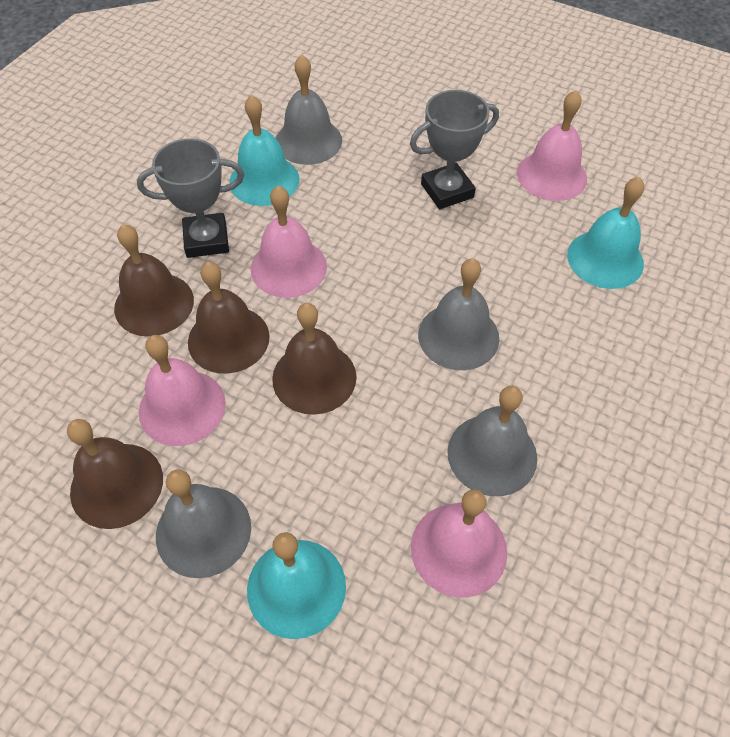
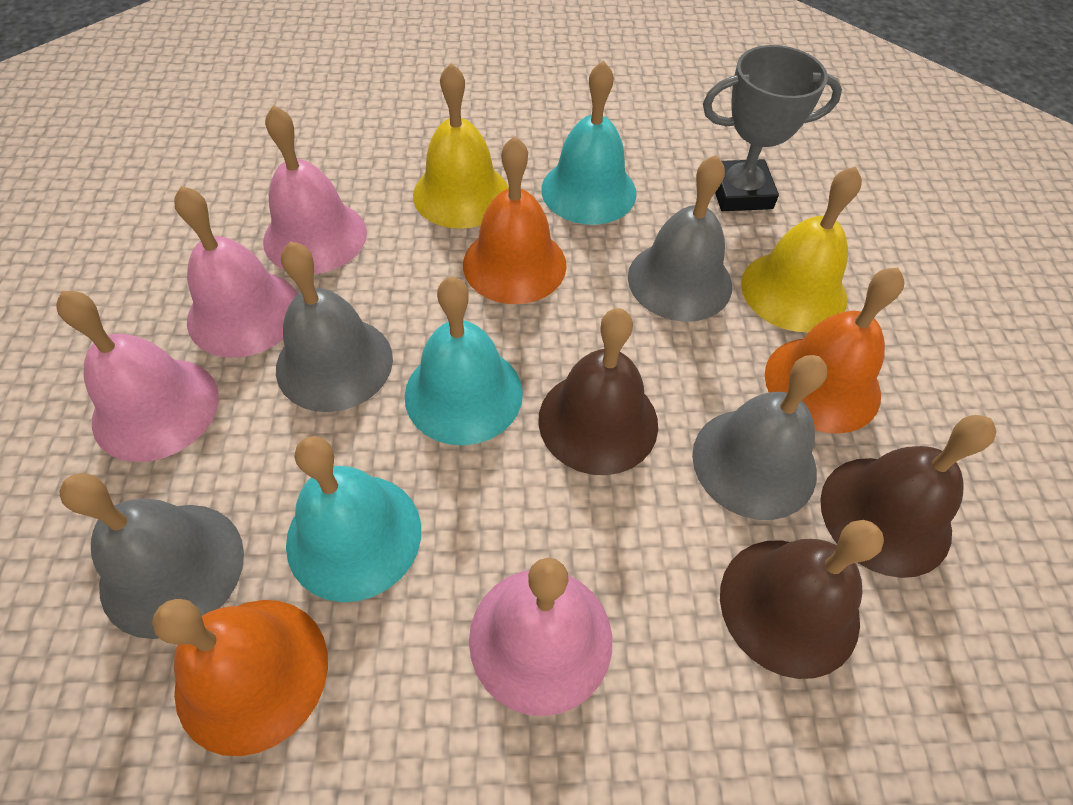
brown bell: [67,419,163,529] [114,224,194,337] [188,262,269,374] [272,303,357,415] = 4 -> [538,308,658,475] [720,520,884,679] [820,415,996,578] = 3
grey trophy: [137,138,244,258] [410,90,499,209] = 2 -> [703,45,842,211] = 1
orange bell: none = 0 -> [152,599,328,756] [463,136,567,304] [765,267,904,434] = 3
yellow bell: none = 0 -> [413,63,509,229] [741,166,862,332] = 2

